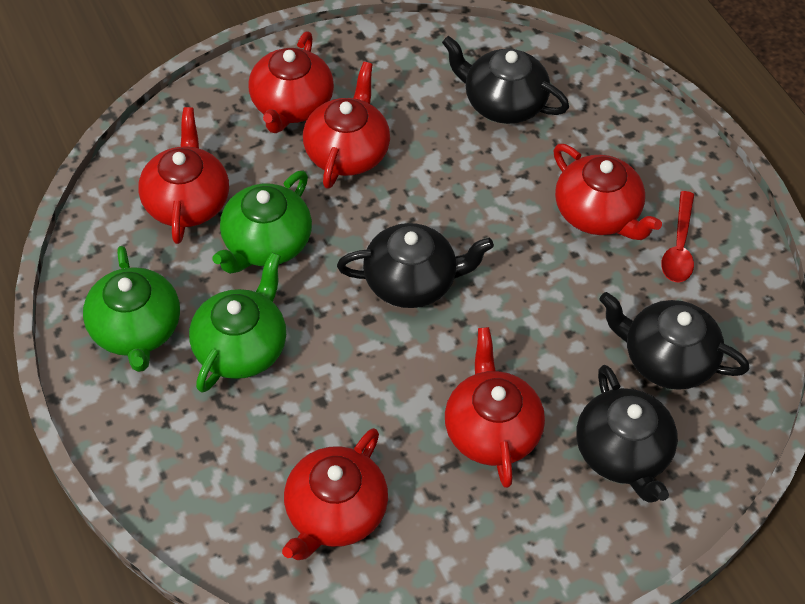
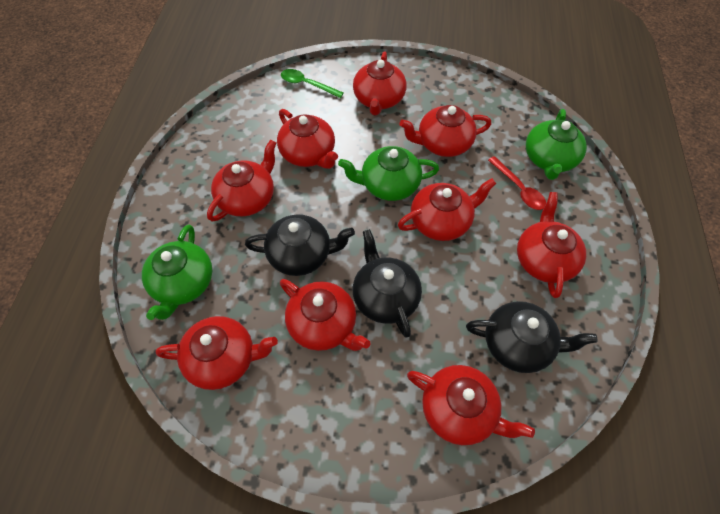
black teapot: [337,223,494,308] [442,36,569,124] [576,365,678,503] [599,292,749,390] = 4 -> [245,215,355,276] [353,229,422,338] [466,301,597,373] = 3
green spoon: none = 0 -> [281,69,344,98] = 1
red teapot: [138,107,229,244] [249,32,334,133] [282,428,388,560] [303,62,390,189] [445,327,545,488] [553,144,662,240] = 6 -> [156,316,278,390] [207,139,276,222] [277,109,338,169] [280,279,371,351] [353,52,407,115] [398,178,496,241] [399,105,491,157] [407,365,535,445] [517,192,586,298] = 9

